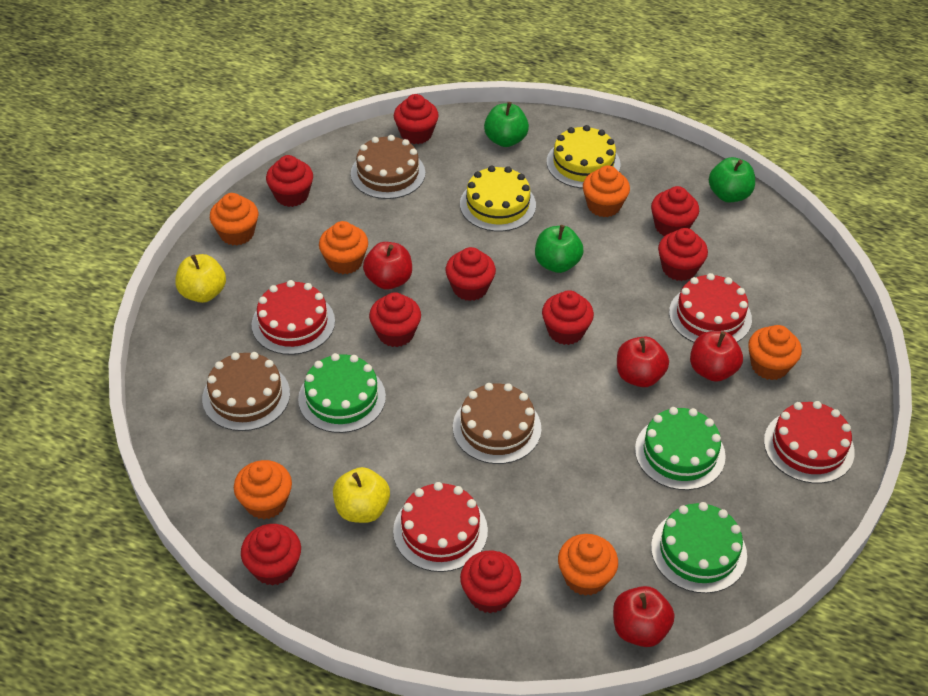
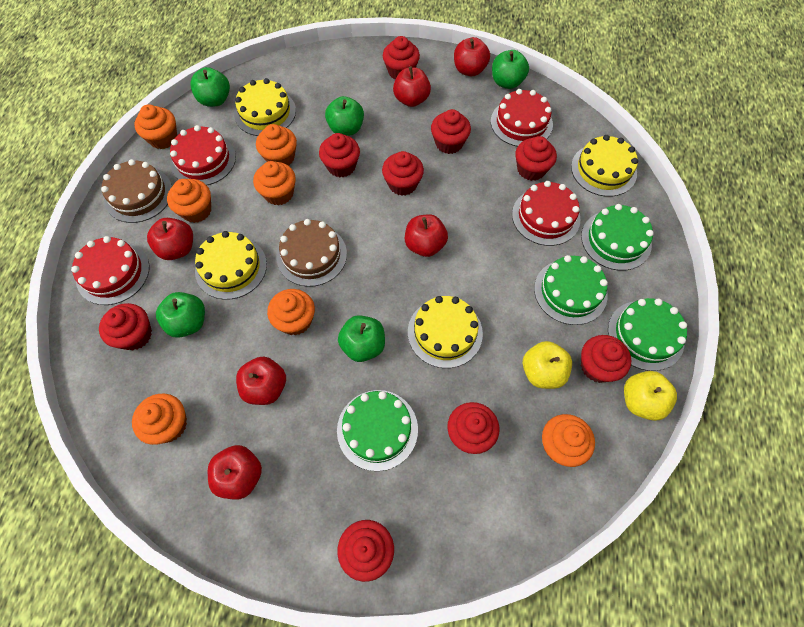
brown cake: [202,352,290,431] [351,135,425,199] [453,383,541,464] = 3 -> [101,159,172,223] [276,219,347,287] = 2
green apple: [484,102,529,147] [535,225,584,273] [709,157,755,202] = 3 -> [156,292,205,338] [190,67,230,107] [325,96,364,136] [338,315,385,362] [492,50,529,89] = 5
green cake: [298,353,386,433] [635,407,726,490] [651,502,747,593] = 3 -> [337,390,418,471] [534,255,608,325] [581,204,654,271] [608,298,687,371] = 4
orange cupcake: [210,193,258,245] [234,460,292,519] [319,221,368,274] [558,534,618,596] [583,165,630,217] [748,325,802,380] = 6 -> [132,394,187,445] [134,104,177,149] [167,179,211,223] [253,161,296,205] [256,124,297,166] [267,289,315,336] [542,414,595,467] = 7
red apple: [363,242,412,290] [613,586,674,647] [617,336,669,387] [690,331,743,382] = 4 -> [147,218,193,260] [208,445,262,500] [236,356,286,405] [393,66,431,107] [405,214,448,257] [454,37,490,76] = 6
yellow cake: [460,166,536,232] [547,125,621,188] = 2 -> [195,231,267,300] [234,78,296,136] [408,296,483,368] [571,135,638,197] = 4

